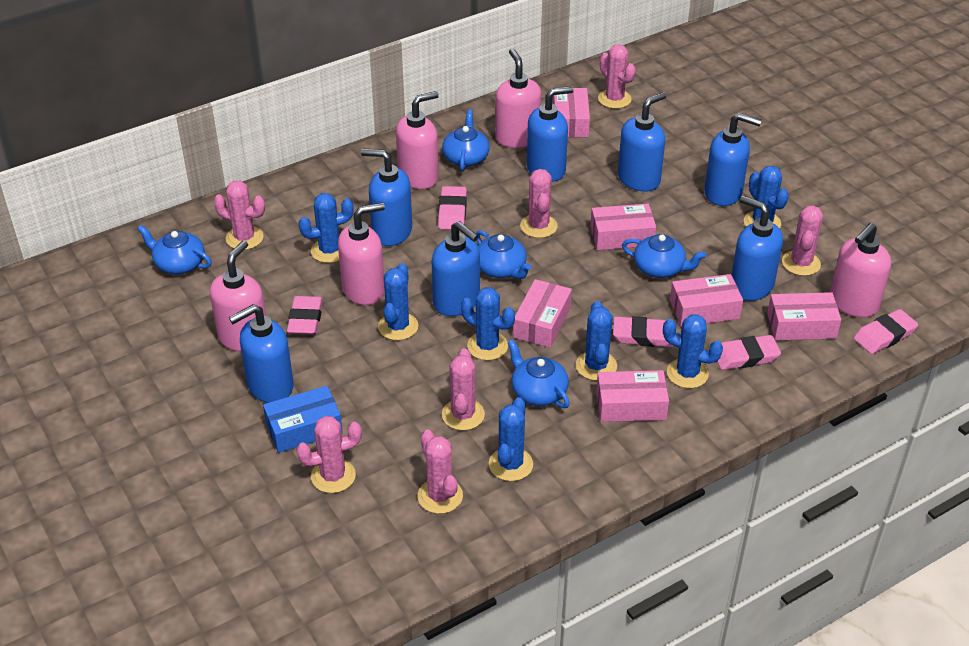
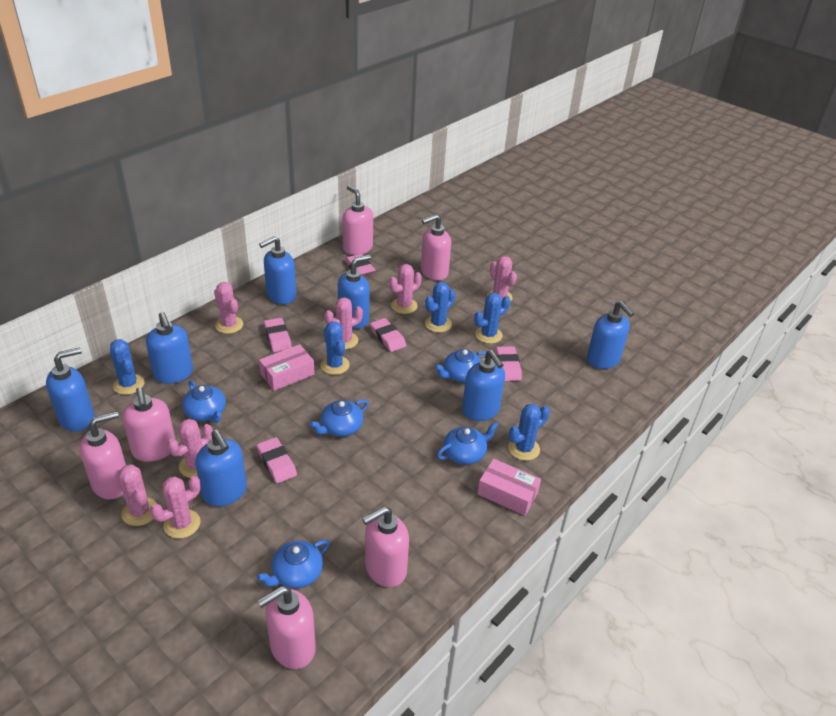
blue box: [263,386,343,453] = 1 -> none = 0
blue cactus: [298,193,354,263] [378,263,418,340] [461,287,515,360] [489,397,533,481] [576,301,617,381] [663,314,723,388] [744,166,789,229] = 7 -> [110,339,144,395] [320,322,350,375] [425,282,456,333] [474,293,510,344] [508,404,550,461] = 5
pink box: [513,279,572,348] [553,88,590,137] [590,204,656,250] [596,370,669,422] [670,274,743,327] [767,292,841,341] = 6 -> [259,344,315,391] [477,459,541,516] = 2
pink soap dispenser: [210,241,266,352] [338,202,385,305] [396,91,439,189] [495,48,541,148] [830,223,891,318] = 5 -> [79,411,126,499] [122,387,175,462] [257,586,316,669] [342,185,373,255] [362,506,409,587] [421,214,451,280] = 6

